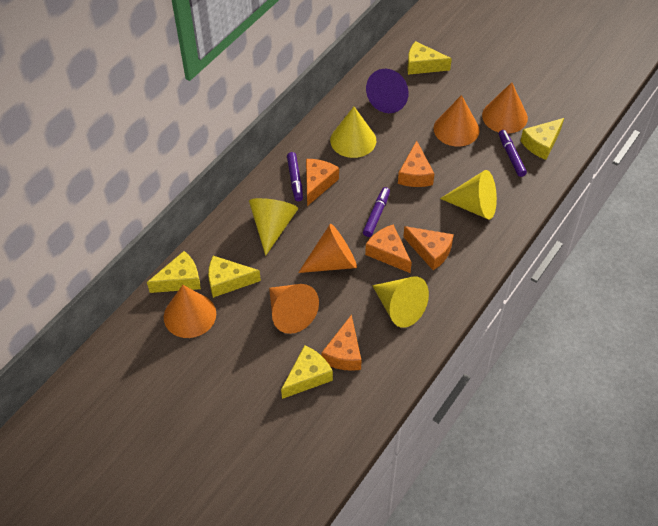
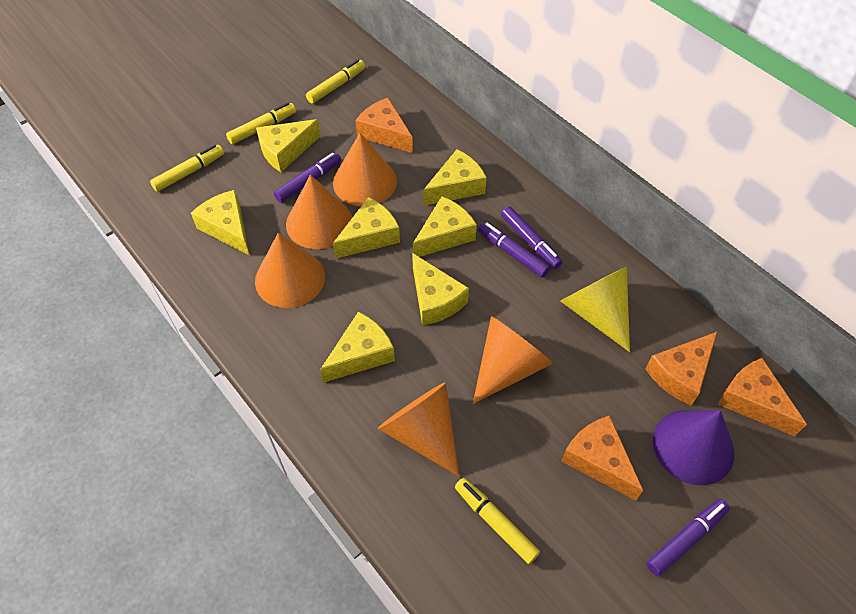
orange cheese: [306,159,339,206] [321,314,361,371] [365,224,412,273] [398,141,434,187] [403,226,454,270] = 5 -> [355,98,413,153] [561,415,643,500] [646,332,717,406] [718,358,807,436] = 4
purple marker: [287,152,303,201] [363,187,390,237] [499,130,527,177] = 3 -> [274,152,341,203] [478,222,550,278] [501,207,563,269] [646,499,730,576] = 4
yellow cheese: [147,251,201,293] [208,256,261,298] [281,345,333,399] [407,41,452,75] [520,118,564,160] = 5 -> [191,190,249,255] [256,119,321,172] [320,312,395,383] [333,197,400,259] [412,253,469,325] [413,196,477,257] [423,149,487,206] = 7
yellow cone: [249,198,298,256] [330,107,376,158] [372,276,429,328] [440,170,497,219] = 4 -> [560,266,630,352] = 1
yellow marker: none = 0 -> [150,145,224,192] [226,103,296,144] [306,59,365,104] [455,478,540,564] = 4

